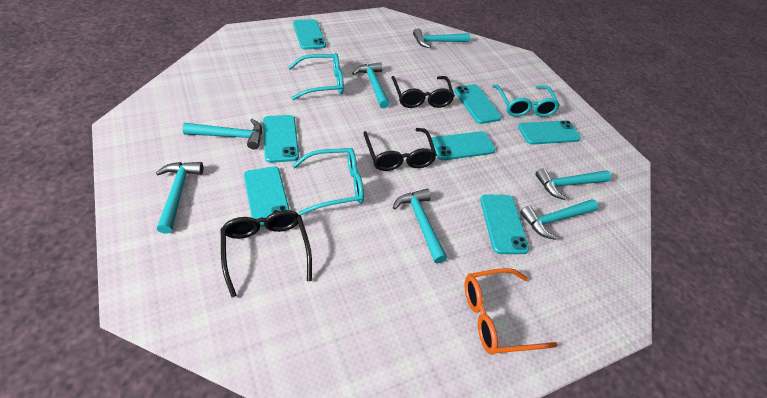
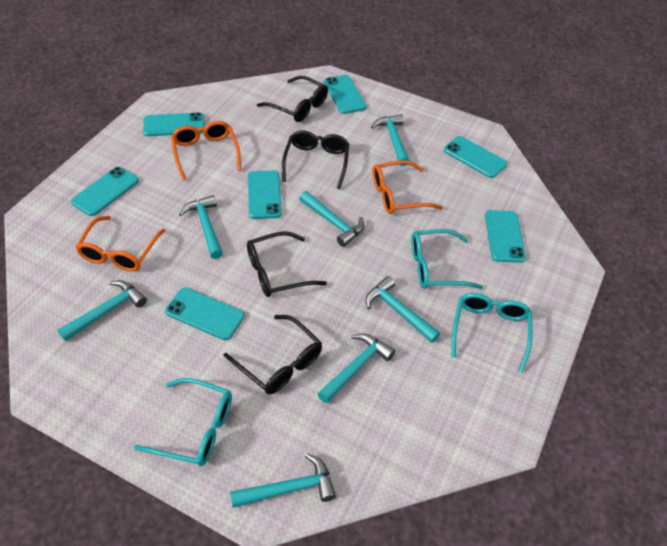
black glasses: [221,210,312,297] [363,128,437,171] [391,76,455,108] = 3 -> [224,315,322,394] [247,231,327,297] [257,76,328,122] [282,130,349,189] = 4
orange glasses: [465,268,558,355] = 1 -> [75,216,166,272] [171,121,241,181] [372,160,443,214] = 3

